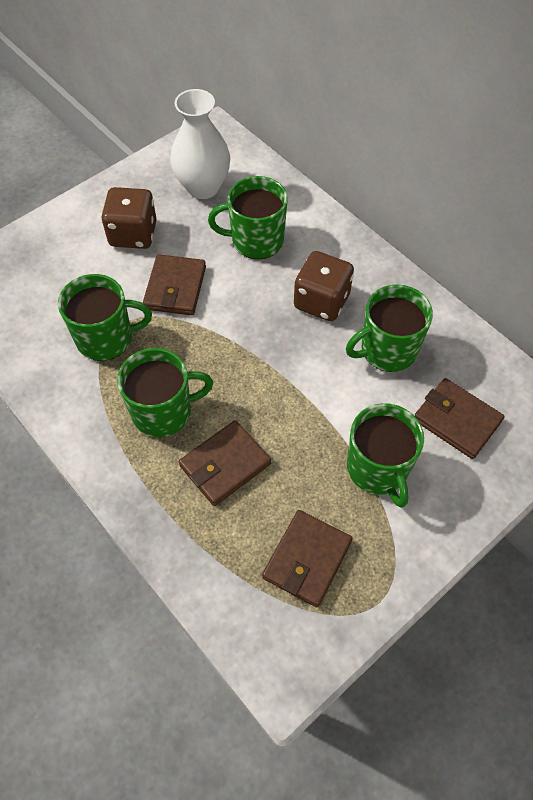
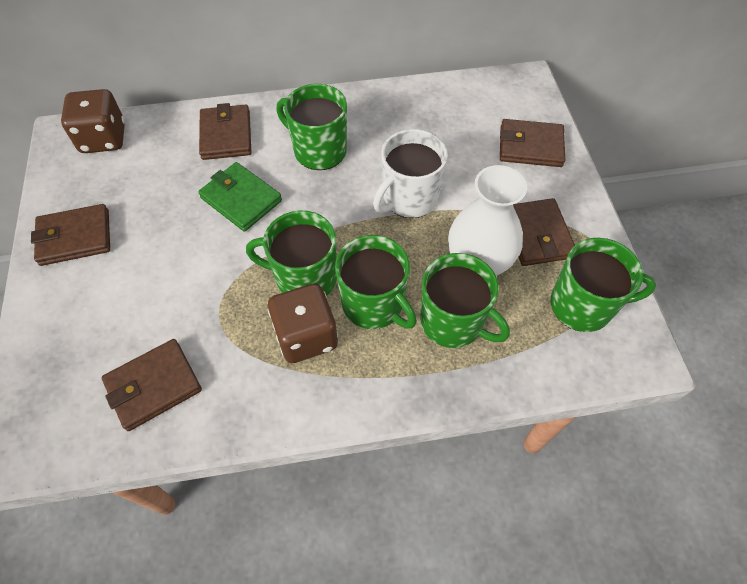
brown wallet: [143,254,206,315] [179,420,271,506] [262,510,353,607] [415,378,504,459] = 4 -> [31,204,110,266] [101,339,202,431] [199,103,252,160] [500,119,565,167] [513,198,575,266] = 5
green wallet: none = 0 -> [198,162,282,232] = 1
white mug: none = 0 -> [373,129,448,218] = 1

